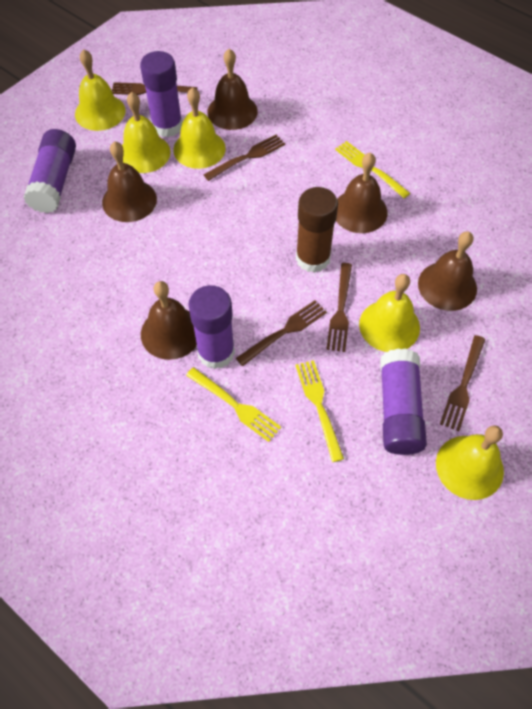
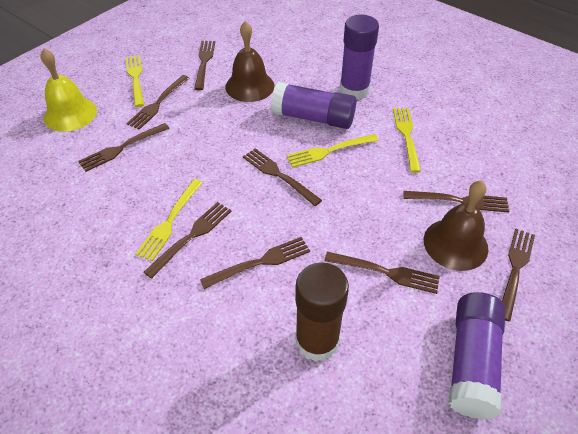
brown bell: [102,141,157,222] [141,281,197,360] [207,49,258,130] [336,153,388,233] [418,231,477,311] = 5 -> [225,21,274,102] [424,180,488,271] = 2
brown fork: [112,82,197,95] [204,135,285,181] [236,300,327,366] [326,263,352,352] [440,335,486,431] = 5 -> [78,123,170,172] [126,75,189,130] [143,202,231,279] [194,41,215,90] [200,237,310,289] [243,148,322,206] [324,252,440,294] [404,191,509,213] [502,229,535,321] = 9
purple glue stick: [23,129,76,213] [140,51,183,137] [188,285,235,369] [380,348,427,455] = 4 -> [271,82,356,129] [340,14,379,100] [449,292,505,419] = 3
yellow bell: [75,49,126,131] [122,92,171,173] [173,87,226,169] [359,274,420,352] [436,425,504,500] = 5 -> [40,49,97,132] = 1
yellow fork: [186,367,281,442] [295,360,344,462] [335,141,410,198] = 3 -> [125,55,144,107] [135,179,203,261] [286,134,379,168] [393,108,421,173] = 4

